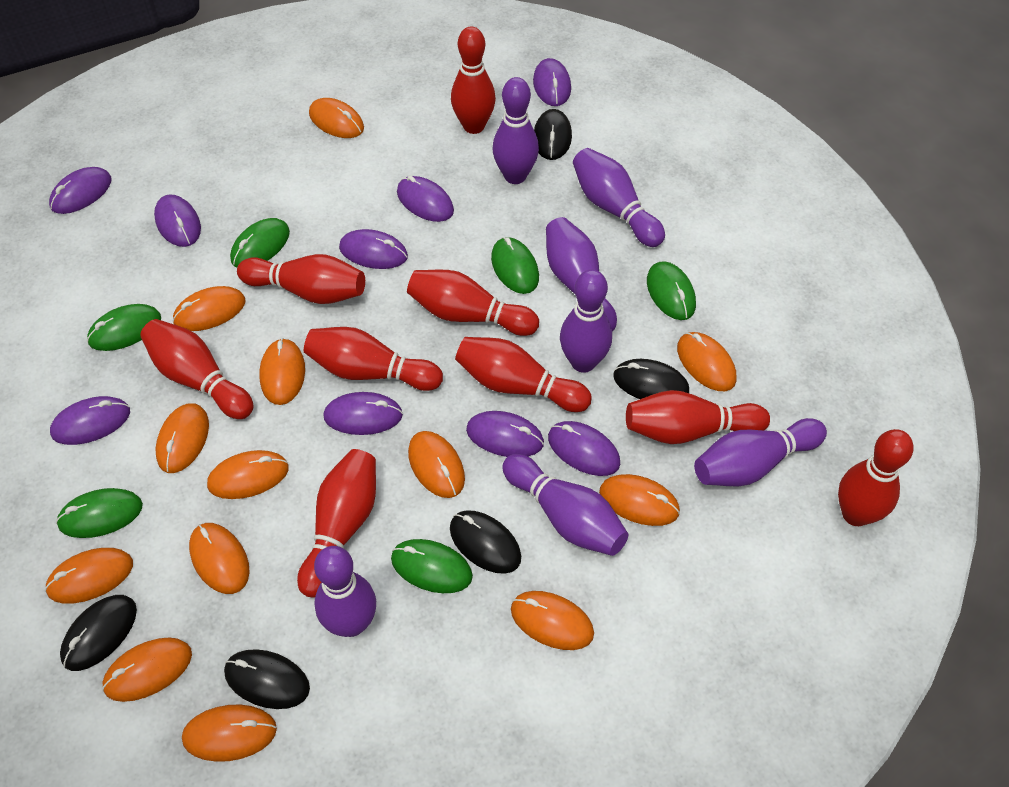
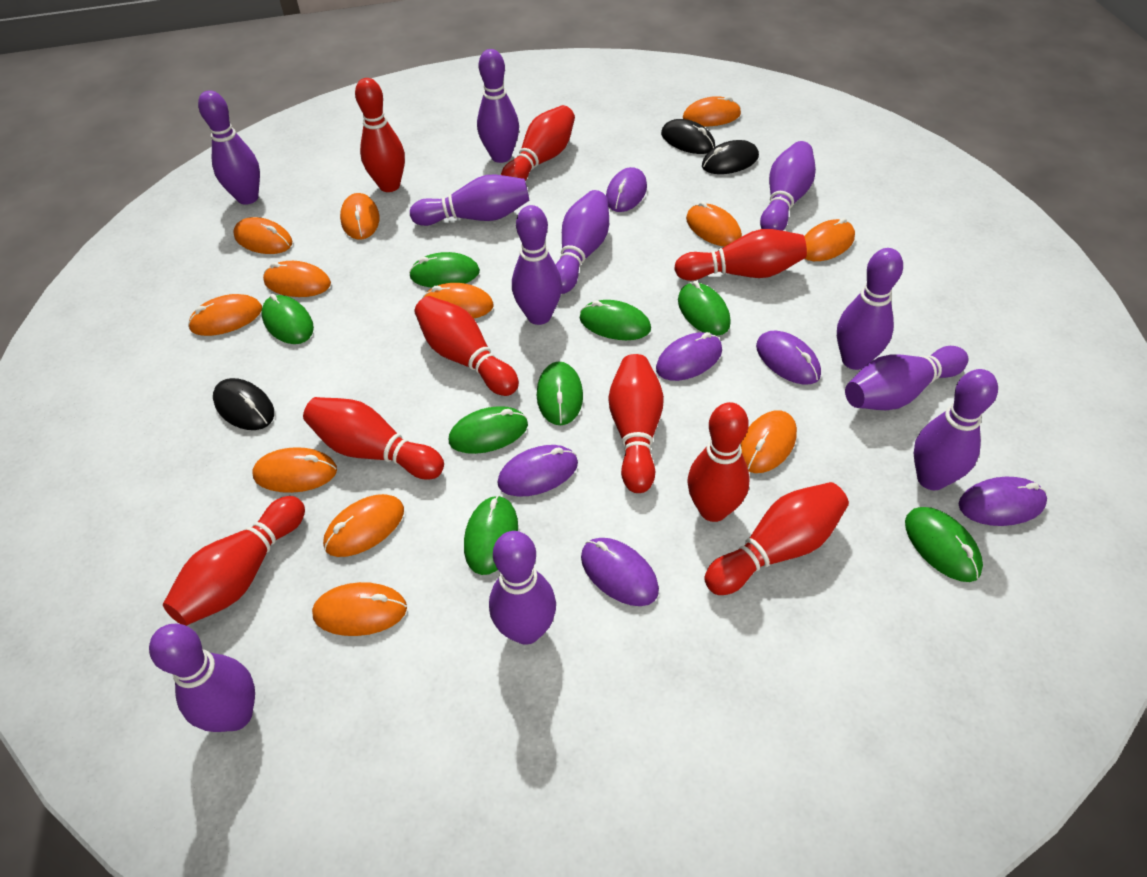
black mouse: [60,595,137,671] [224,649,310,709] [450,510,521,574] [534,109,572,160] [613,359,689,399] = 5 -> [213,378,274,430] [661,119,715,154] [702,140,759,174] = 3
green mouse: [56,488,143,538] [87,304,161,351] [230,218,290,267] [391,539,473,593] [491,237,539,294] [647,261,696,320] = 6 -> [262,294,314,344] [409,252,480,287] [449,406,528,454] [464,495,518,575] [537,361,583,425] [580,300,651,340] [678,281,731,336] [905,507,983,582] = 8
orange mouse: [45,548,133,604] [102,637,192,702] [156,403,209,473] [172,286,246,331] [182,705,277,762] [189,523,249,594] [207,450,289,499] [259,338,305,405] [309,98,364,138] [408,431,465,498] [511,591,594,650] [599,474,680,526] [677,332,736,391] = 13 -> [188,294,262,336] [233,217,292,254] [253,447,337,493] [263,261,331,297] [312,582,407,636] [323,494,404,557] [340,193,379,240] [423,283,494,318] [683,96,741,126] [686,201,742,247] [741,410,797,473] [804,218,855,261] = 12
purple bowling pin: [314,546,376,637] [492,77,539,184] [502,454,628,556] [546,217,617,331] [560,269,612,373] [573,148,665,247] [694,418,827,486] = 7 -> [149,624,255,732] [198,90,260,205] [410,175,529,226] [477,49,519,163] [489,531,556,645] [512,205,562,325] [555,190,609,294] [760,141,816,231] [837,248,903,370] [845,346,968,410] [913,369,998,490] = 11
purple mouse: [49,167,111,214] [50,396,130,445] [154,194,201,247] [323,392,403,435] [339,229,408,269] [397,176,454,222] [466,411,544,457] [533,58,571,106] [548,421,620,476] = 9 -> [498,445,578,496] [581,538,659,606] [606,167,647,212] [656,332,722,381] [756,331,821,385] [959,477,1047,526] = 6

